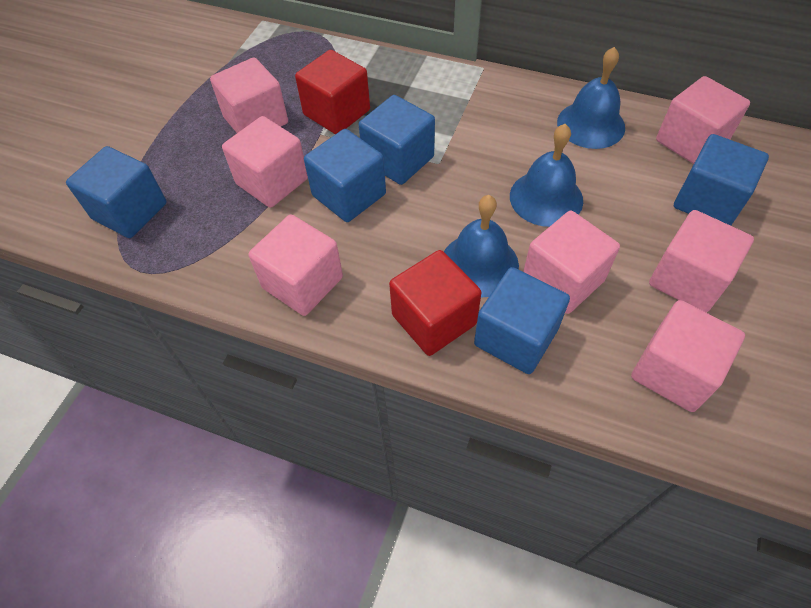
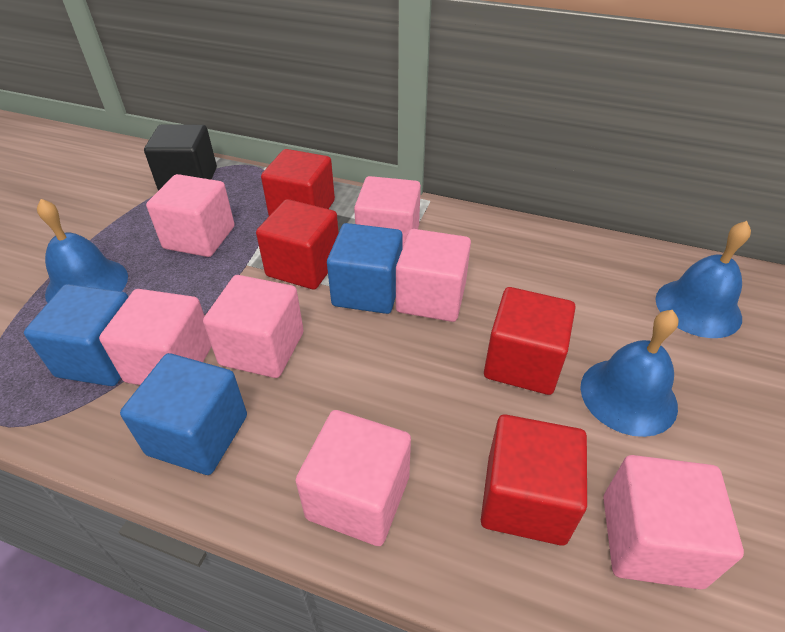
black cube: none = 0 -> [144,124,217,191] = 1
blue cube: [66,146,167,238] [304,129,386,222] [359,95,435,185] [474,267,570,374] [674,134,769,226] = 5 -> [24,284,128,386] [120,353,247,475] [327,223,403,314] = 3
red cube: [295,50,370,134] [389,250,481,356] = 2 -> [256,199,339,290] [261,149,335,216] [481,414,587,546] [484,287,576,395] = 4

